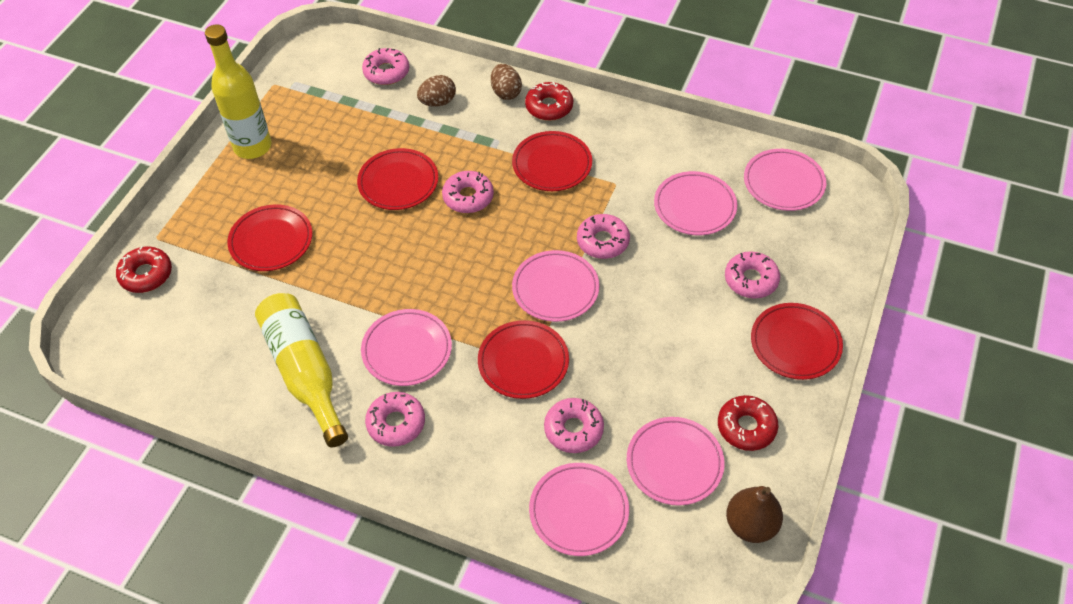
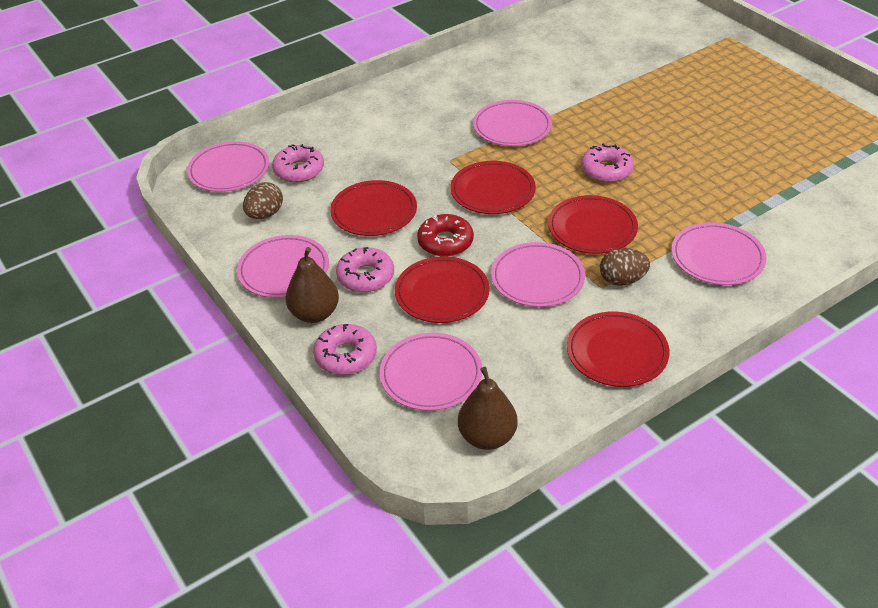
brown pear: [726,486,783,543] = 1 -> [286,247,339,323] [458,367,518,450] = 2
pink donut: [362,48,409,85] [365,392,425,447] [442,171,494,213] [544,398,604,453] [577,214,630,259] [725,251,780,299] = 6 -> [272,144,324,183] [313,324,377,375] [336,247,394,292] [581,144,634,183] = 4
red donut: [116,246,172,293] [525,82,573,121] [718,395,778,451] = 3 -> [417,214,474,257] = 1
yellow bottle: [205,25,272,159] [255,293,348,447] = 2 -> none = 0

